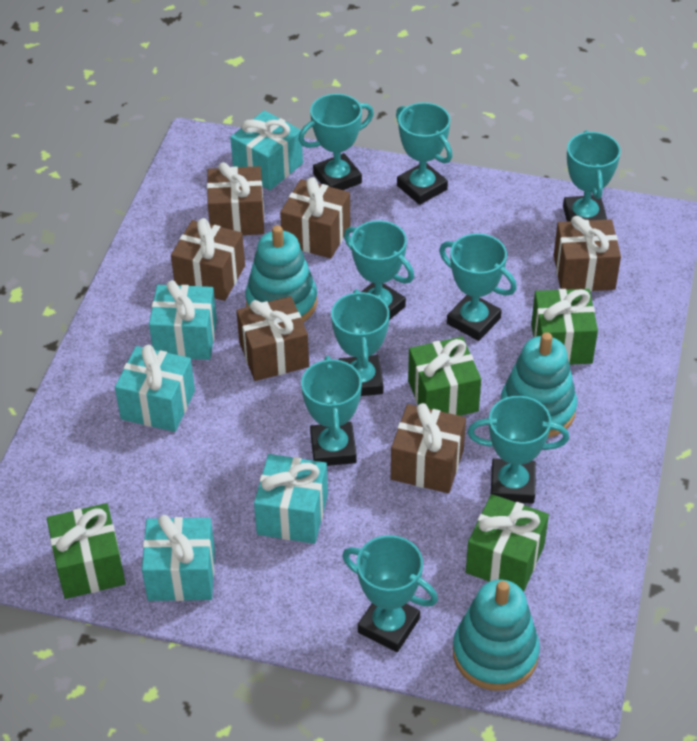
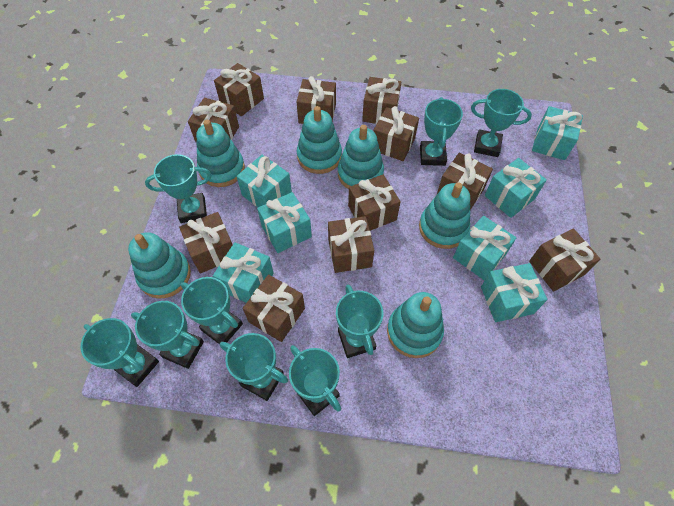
brown gift: [171,218,245,301] [207,162,264,235] [236,296,309,381] [280,177,350,259] [391,403,466,493] [554,216,621,292] = 6 -> [179,212,232,273] [188,98,239,143] [214,63,264,117] [243,274,305,342] [297,76,336,124] [328,216,374,273] [348,174,401,231] [362,77,401,124] [373,106,419,161] [437,152,493,210] [529,229,600,291] = 11
green gift: [47,503,126,599] [408,337,481,416] [466,494,549,592] [531,289,598,364] = 4 -> none = 0
turquoise gift: [115,345,195,432] [142,515,215,601] [149,280,217,360] [230,110,303,190] [254,454,328,544] = 5 -> [213,242,274,303] [236,155,292,207] [257,192,312,253] [453,216,517,280] [481,263,547,322] [485,158,547,218] [532,106,583,160] = 7
turquoise stacking toy: [245,225,317,322] [453,579,540,690] [501,332,577,438] = 3 -> [128,232,191,298] [196,120,245,187] [297,106,342,174] [338,125,384,189] [387,292,444,358] [419,183,470,249] = 6

